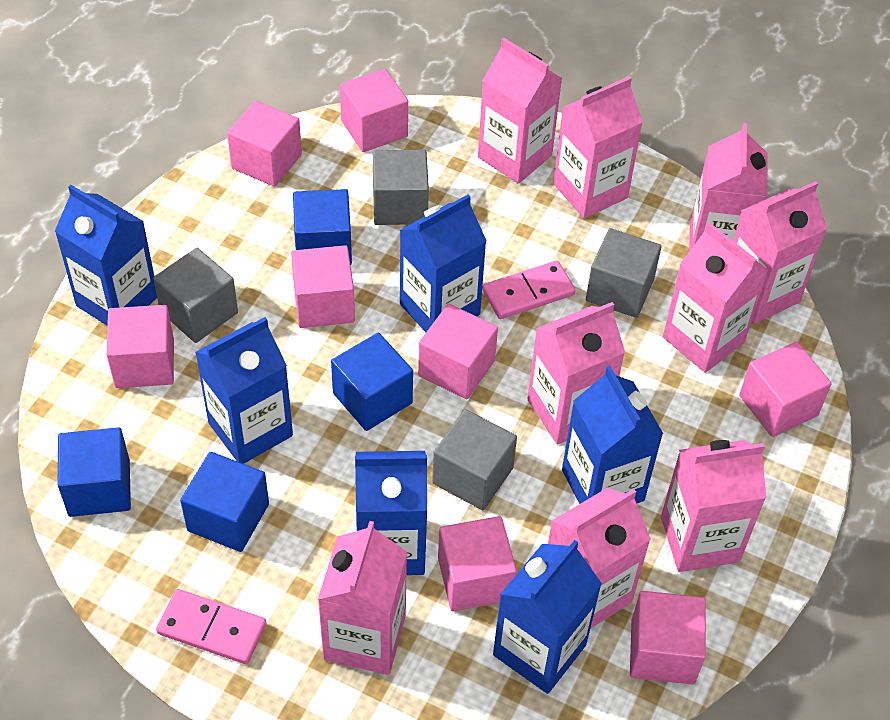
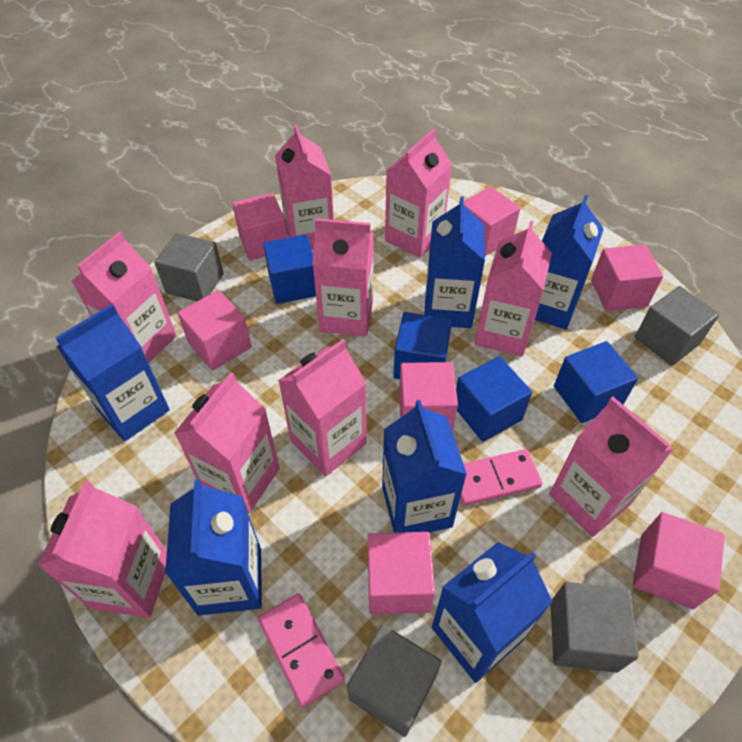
pink cube: [106,305,174,388] [227,100,302,187] [291,245,355,328] [340,69,408,152] [418,304,498,399] [438,516,517,612] [630,591,706,685] [739,342,832,437] = 8 -> [177,290,252,370] [232,193,288,260] [367,532,435,614] [399,362,458,432] [464,187,520,256] [591,244,663,311] [633,512,725,609] = 7

